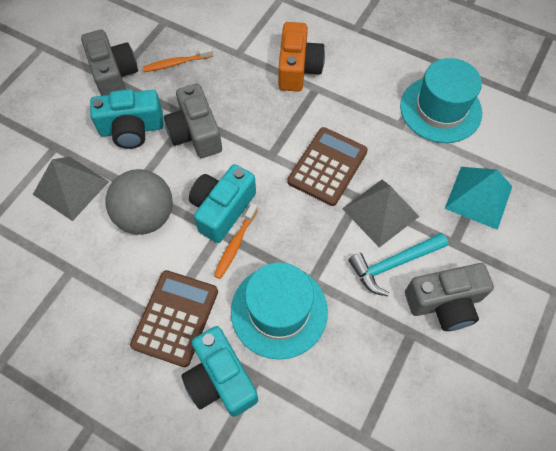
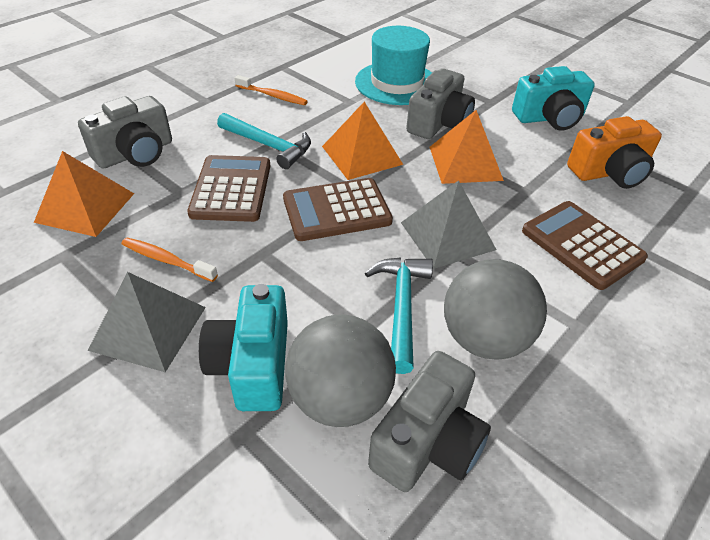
brown calculator: [130,270,218,367] [287,127,368,206] = 2 -> [187,155,270,222] [283,178,393,241] [522,201,648,290] = 3
grey ball: [105,169,173,235] = 1 -> [285,315,396,427] [444,259,547,359] = 2
orange pyramid: none = 0 -> [34,151,134,237] [322,102,403,180] [429,110,504,184] = 3
turquoise camera: [90,89,164,149] [181,326,258,417] [189,164,256,243] = 3 -> [199,284,288,411] [512,66,595,131] = 2
turquoise hammer: [348,233,448,296] = 1 -> [217,113,311,169] [365,257,433,374] = 2
turquoise hat: [231,262,328,360] [400,58,482,143] = 2 -> [355,26,432,105] = 1
turquoise pyramid: [445,167,512,230] = 1 -> none = 0

